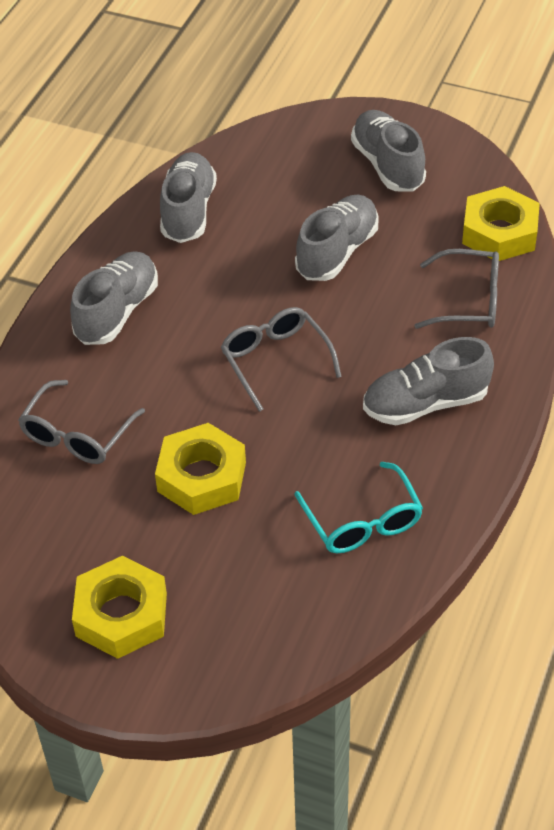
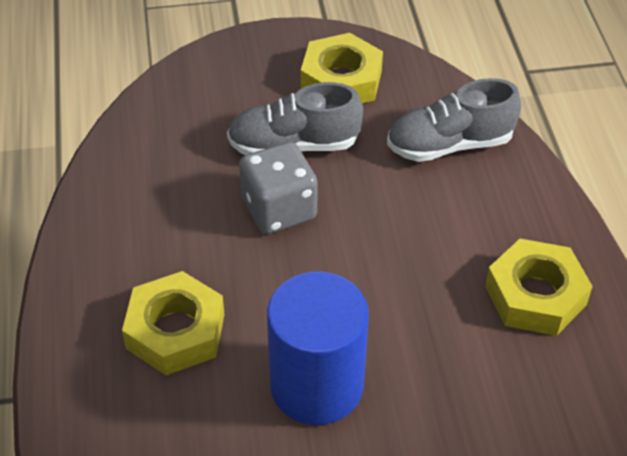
blue cylinder: none = 0 -> [267,272,369,425] = 1
grey dice: none = 0 -> [239,142,318,234] = 1
grey glasses: [18,380,145,464] [221,307,342,412] [415,249,499,329] = 3 -> none = 0
grey shoe: [70,251,158,345] [160,152,217,243] [295,194,379,281] [351,110,426,191] [363,337,494,425] = 5 -> [227,82,363,155] [387,78,521,162] = 2
turquoise glasses: [294,462,423,553] = 1 -> none = 0

